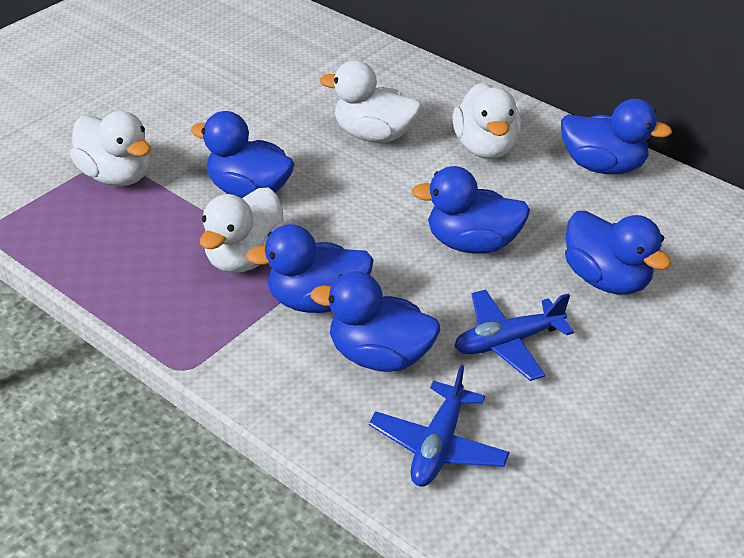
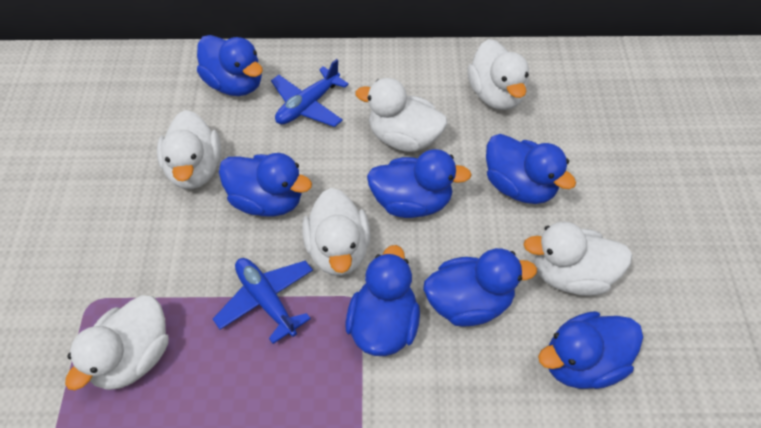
blue duck: [191,111,295,198] [246,224,374,313] [310,271,440,372] [411,166,530,254] [561,99,672,174] [565,211,671,295] = 6 -> [197,35,263,96] [219,153,312,217] [345,245,420,356] [367,149,472,218] [423,248,537,327] [486,134,576,204] [538,311,643,389] = 7
white duck: [70,111,151,186] [200,187,287,273] [320,60,422,143] [452,83,521,159] = 4 -> [65,295,169,390] [157,110,221,189] [302,188,370,276] [355,78,447,152] [467,39,529,110] [523,221,632,296] = 6

